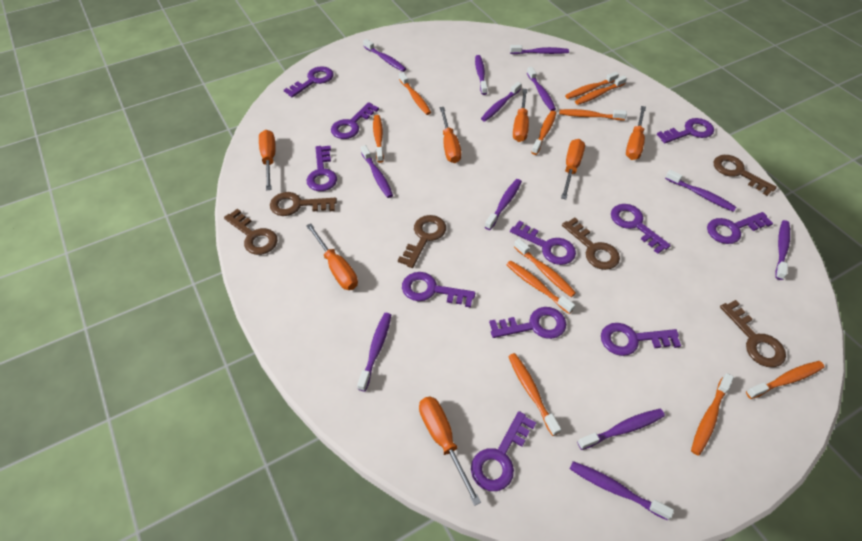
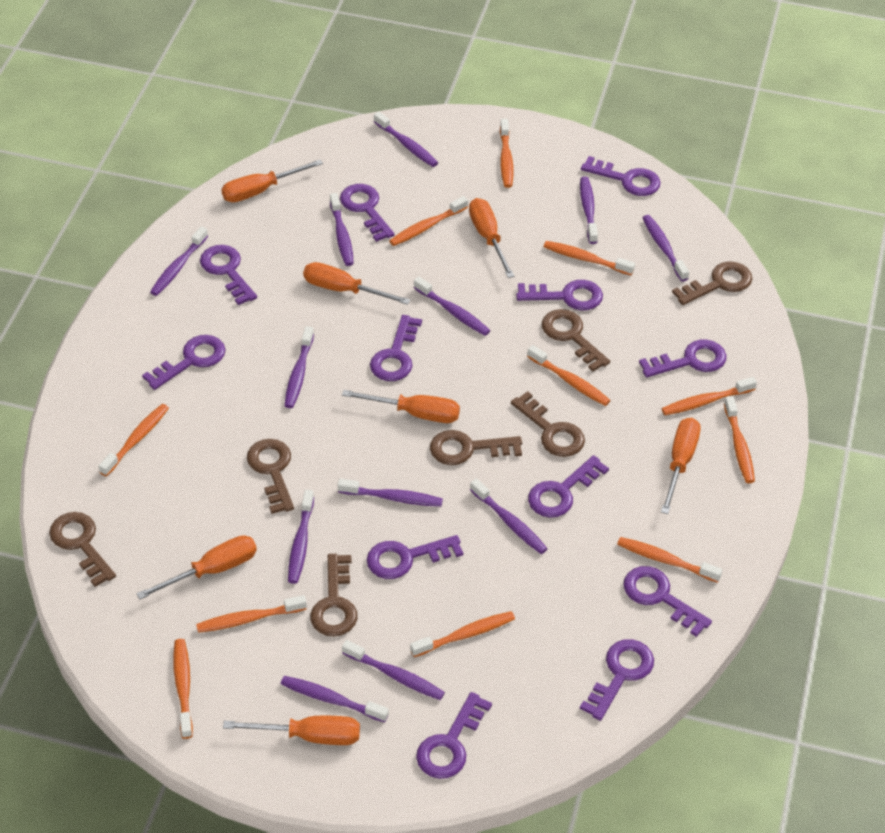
brown key: [224,209,278,255] [270,192,337,216] [398,215,446,268] [562,217,620,270] [714,155,777,196] [720,300,786,367] = 6 -> [49,512,116,587] [247,439,294,514] [310,554,358,637] [430,430,522,465] [511,391,585,457] [542,309,610,372] [672,261,753,305] = 7
purple key: [284,66,334,97] [307,146,337,191] [331,102,379,139] [402,272,475,308] [471,411,536,491] [489,307,566,339] [510,220,576,265] [601,323,681,356] [611,204,671,254] [657,118,714,143] [707,212,773,244] = 11 -> [142,335,226,390] [200,245,257,305] [340,184,395,242] [367,535,463,579] [370,315,422,381] [416,692,492,779] [516,280,603,310] [528,455,609,518] [580,639,654,721] [581,156,661,196] [623,566,712,637] [639,340,727,378] = 12

